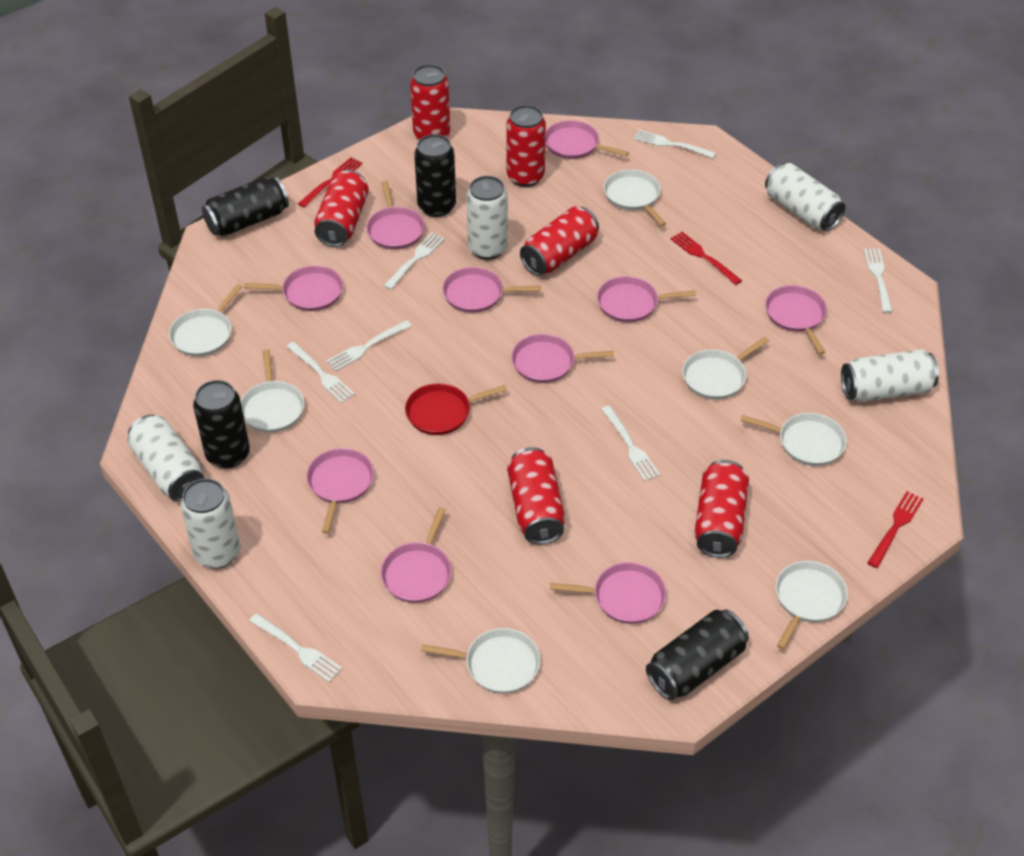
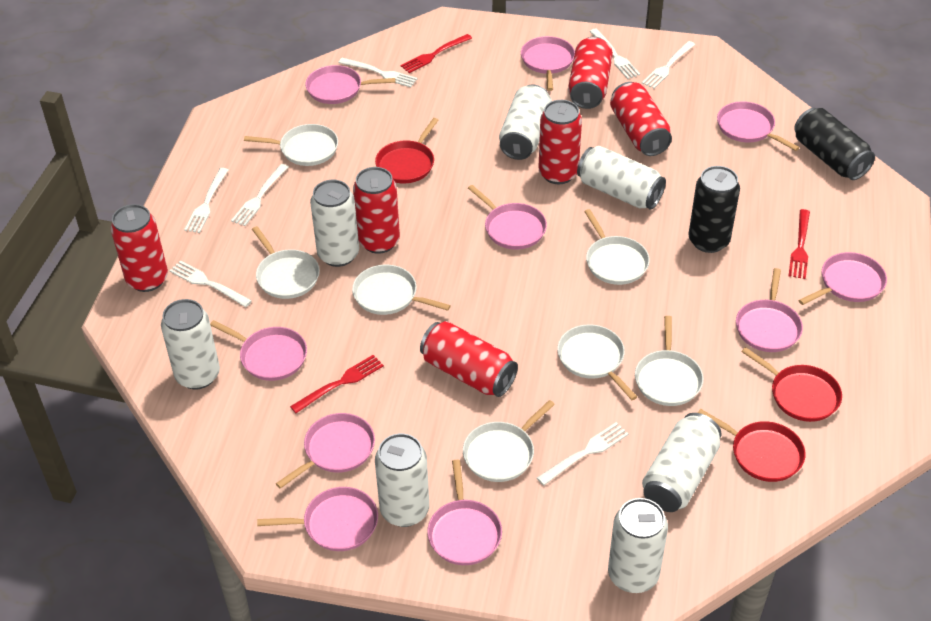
black can: [193,380,250,469] [202,176,289,237] [414,134,456,217] [646,610,749,700] = 4 -> [688,166,740,253] [794,108,875,180] = 2
red pan: [405,383,507,435] = 1 -> [375,118,438,183] [698,409,805,482] [741,347,842,422] = 3
white can: [127,415,204,502] [180,478,240,569] [466,176,508,260] [765,163,845,232] [841,349,939,402] = 5 -> [161,299,220,389] [310,180,359,267] [375,433,429,527] [499,85,552,160] [577,146,666,210] [608,498,668,593] [642,413,722,512] = 7

